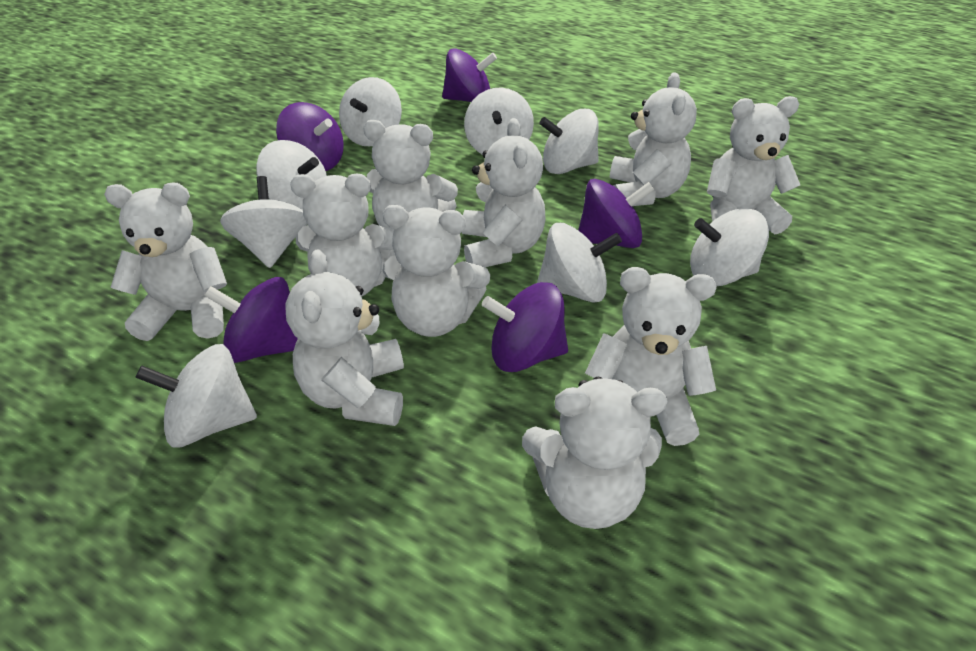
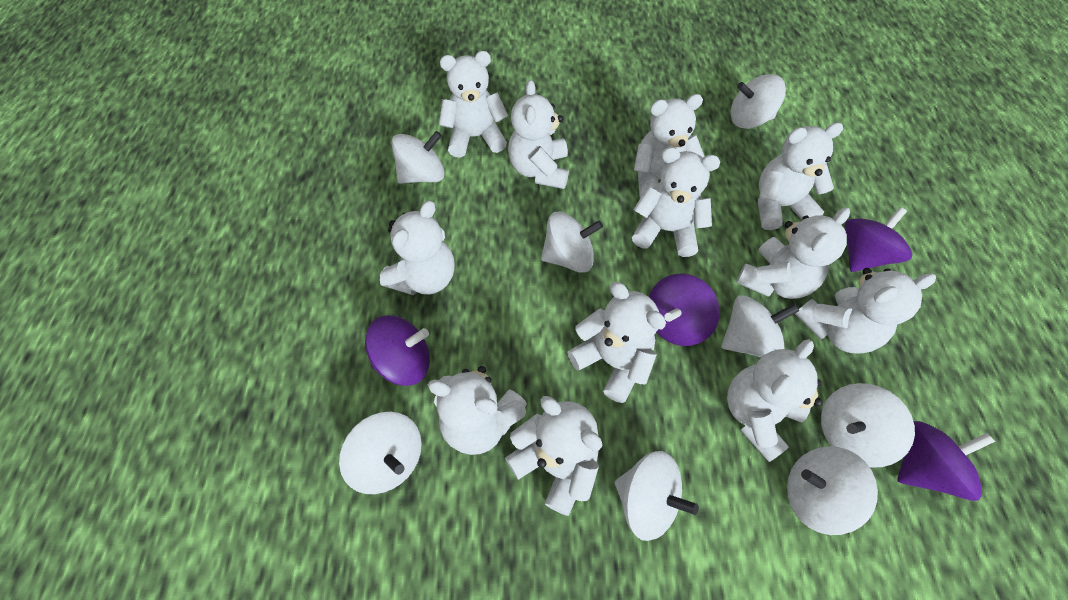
purple spinning top: [204,277,298,363] [276,102,344,171] [442,48,497,102] [482,282,568,372] [578,179,654,248] = 5 -> [365,315,430,386] [649,273,720,346] [845,207,912,272] [897,421,995,501] = 4
white teddy bear: [104,183,227,341] [285,250,404,426] [290,174,395,297] [363,120,458,230] [383,205,490,337] [462,118,545,267] [522,377,668,529] [585,267,717,446] [610,72,697,206] [707,96,800,234] = 10 -> [380,201,455,295] [428,366,527,455] [439,51,508,158] [505,396,602,516] [508,80,569,189] [567,282,666,403] [632,147,720,257] [634,94,705,198] [727,339,823,462] [736,208,850,299] [758,123,843,230] [795,268,936,354] = 12

